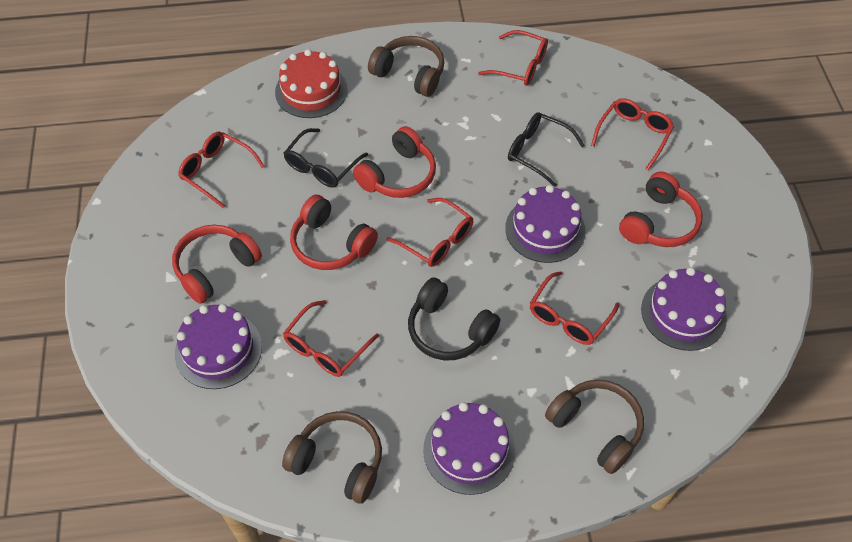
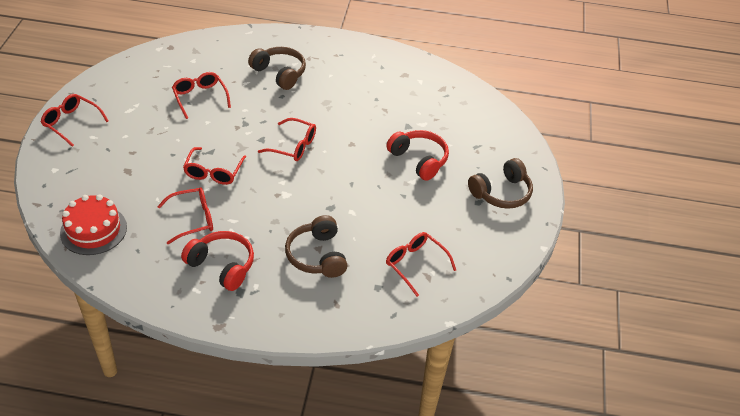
black glasses: [284,128,368,188] [508,112,585,187] = 2 -> none = 0
black headphones: [408,277,500,360] = 1 -> none = 0
purple cake: [175,304,262,389] [423,402,515,495] [505,185,585,263] [641,267,727,351] = 4 -> none = 0
red headphones: [172,225,262,304] [290,195,378,270] [353,126,436,198] [619,172,703,247] = 4 -> [181,231,254,291] [386,130,449,181] = 2

